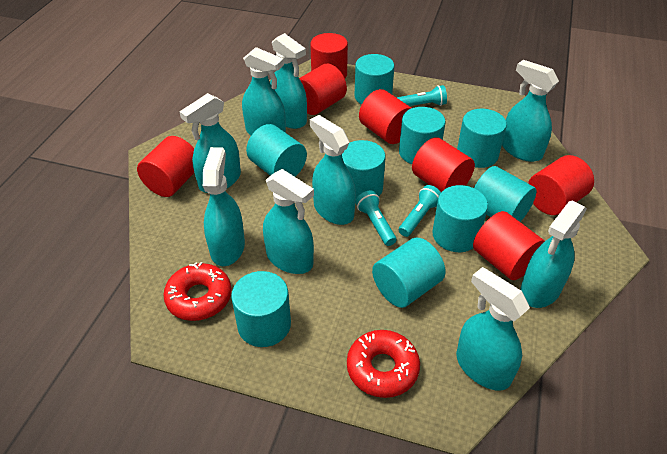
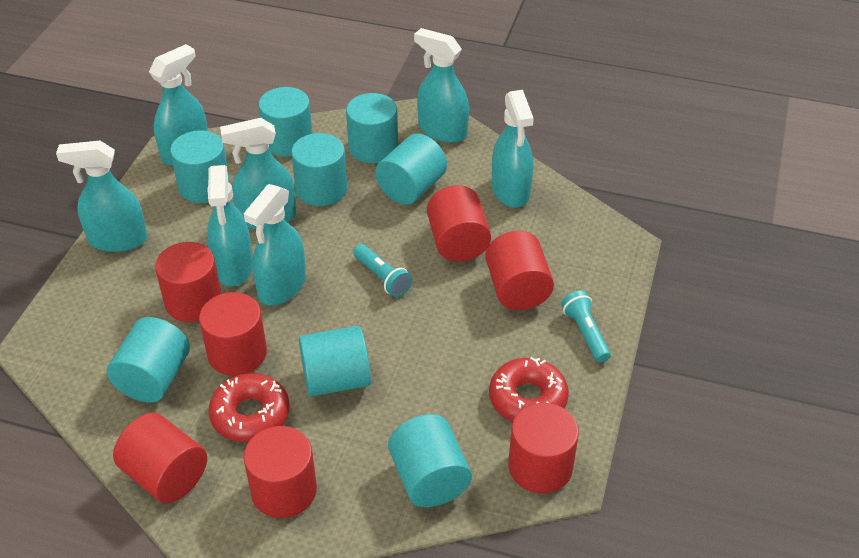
turquoise cylinder: [231,271,291,347] [246,124,307,177] [342,140,386,198] [355,54,394,105] [372,238,446,308] [399,107,446,164] [432,185,488,252] [457,109,507,168] [474,166,537,222] = 9 -> [107,317,190,403] [170,130,230,203] [258,87,313,157] [291,133,347,206] [299,326,371,397] [346,93,398,163] [375,134,447,205] [388,414,472,507] = 8
turquoise flashlight: [355,190,396,246] [397,85,447,106] [399,185,441,237] = 3 -> [353,244,412,297] [561,290,611,363] = 2
turquoise spray bottle: [180,93,241,193] [203,147,245,266] [242,47,286,135] [263,169,314,274] [270,33,307,129] [310,115,356,225] [456,267,530,391] [502,60,559,162] [520,201,587,308] = 9 -> [56,141,147,252] [149,44,208,166] [207,165,253,287] [220,118,296,229] [244,184,306,305] [414,28,469,143] [492,90,534,208] = 7

